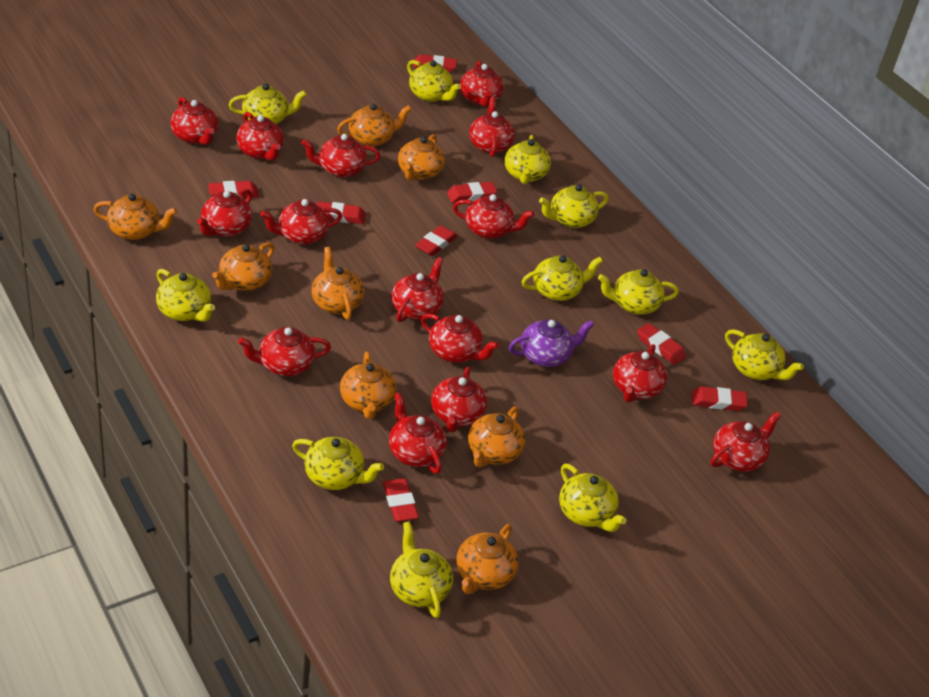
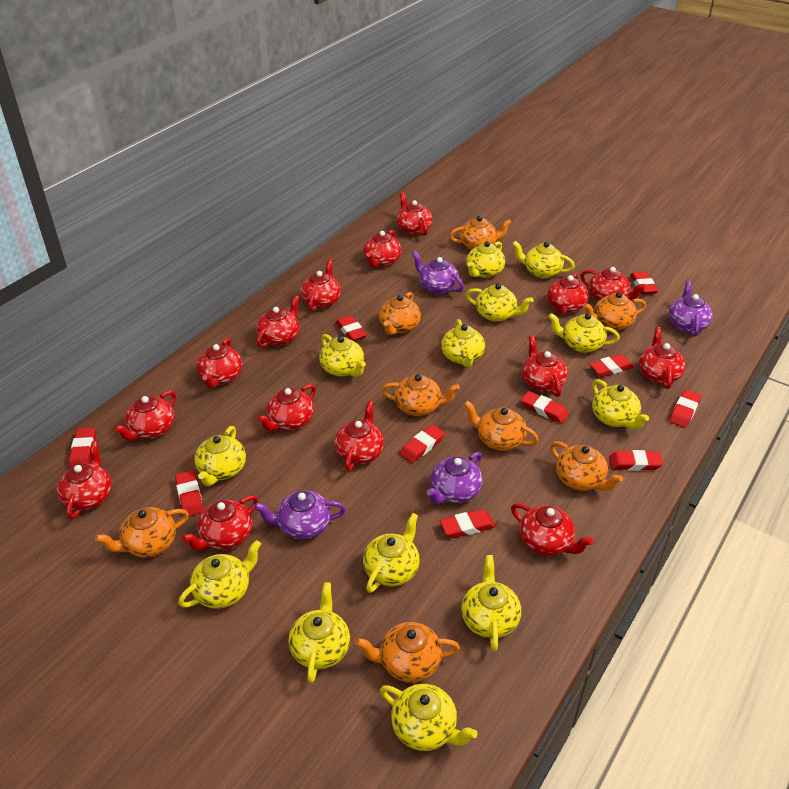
purple teapot: [508,319,594,367] = 1 -> [254,491,346,540] [412,251,464,294] [427,452,483,504] [669,281,713,337] = 4
red eraser: [208,181,259,199] [317,201,366,224] [383,478,419,522] [413,54,457,72] [415,226,457,256] [447,182,497,203] [637,323,686,365] [691,386,748,411] = 8 -> [69,427,96,468] [175,470,204,517] [336,315,367,341] [400,425,445,463] [440,509,495,538] [521,391,569,423] [589,354,634,377] [609,450,663,471] [630,271,658,294] [669,390,702,428] = 10
yellow teapot: [156,269,215,322] [229,84,307,124] [292,437,384,490] [390,521,453,618] [407,60,461,102] [505,135,551,184] [522,255,603,301] [539,184,609,228] [559,464,627,532] [598,269,679,315] [725,329,804,380] = 11 -> [178,540,261,609] [195,426,246,486] [288,582,350,683] [319,334,366,377] [363,513,420,593] [380,684,478,751] [441,319,485,368] [461,555,521,652] [466,241,505,278] [466,283,533,322] [512,241,575,278] [548,313,620,353] [592,379,649,430] = 13

